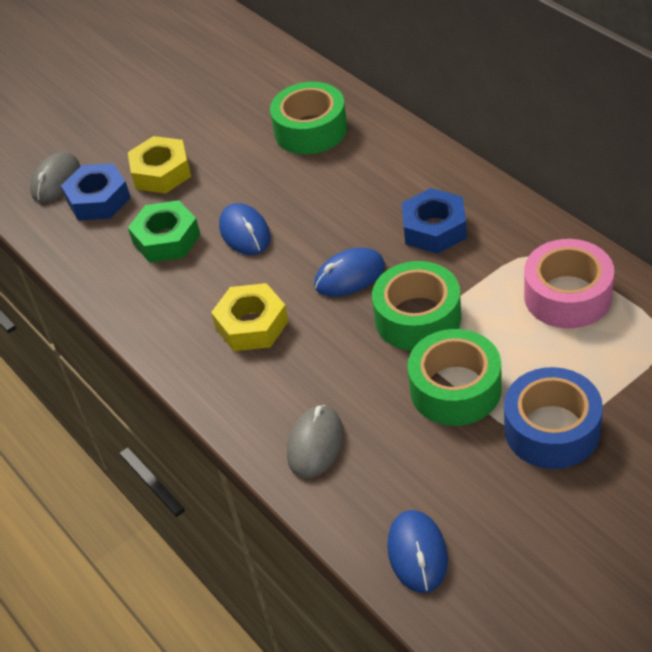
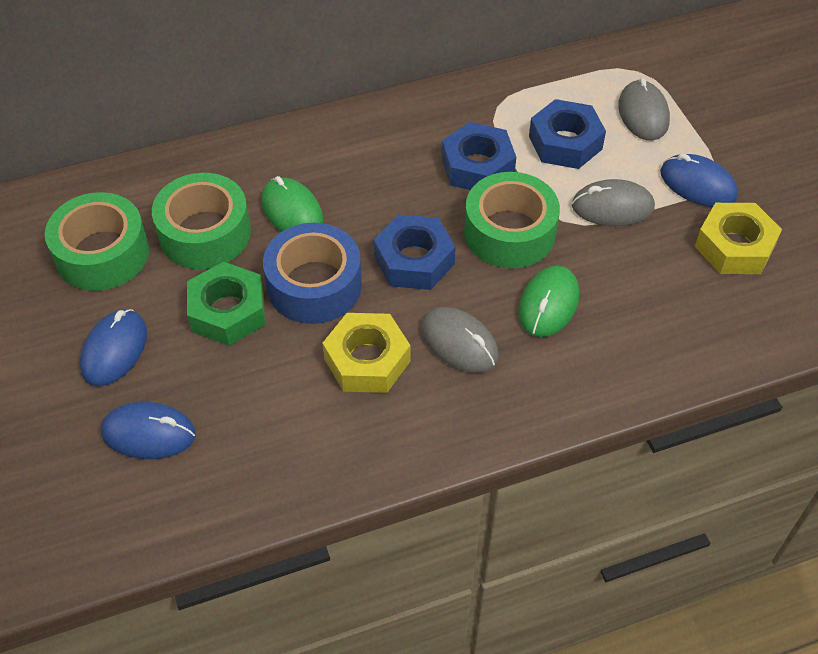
blue nut: [61,163,131,221] [402,188,467,254] = 2 -> [374,214,456,290] [442,122,516,190] [529,99,606,169] = 3
green mouse: none = 0 -> [261,176,323,232] [518,266,579,337] = 2
grey mouse: [30,152,80,203] [287,405,343,478] = 2 -> [421,307,499,373] [572,179,655,226] [618,78,670,140] = 3
pink tape: [524,239,614,328] = 1 -> none = 0

